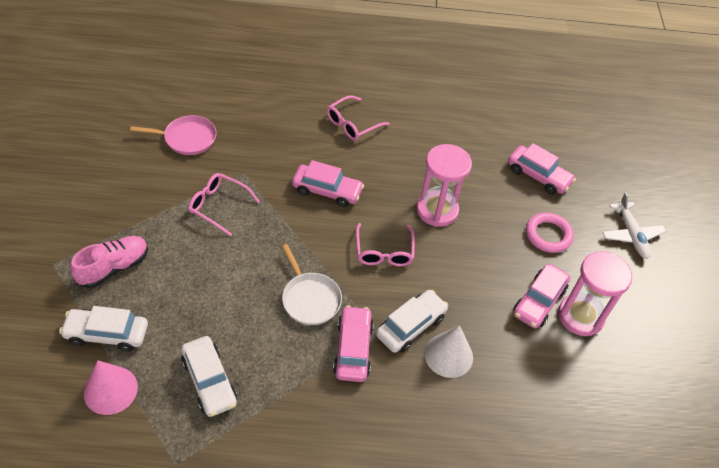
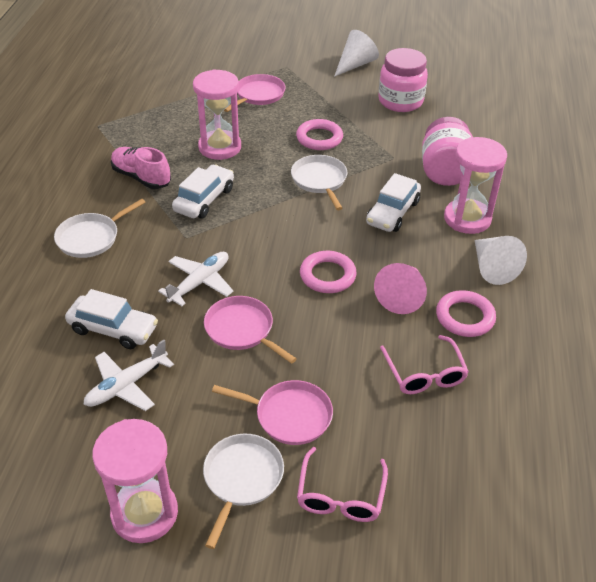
pink car: [292,160,364,207] [333,305,374,382] [508,143,576,195] [513,264,570,329] = 4 -> none = 0
pink glasses: [188,173,260,236] [327,95,390,140] [356,223,415,266] = 3 -> [297,447,388,522] [380,335,469,394] = 2
pink hourglass: [416,144,472,227] [558,251,632,336] = 2 -> [92,419,178,543] [193,69,241,160] [444,137,507,234] = 3
pink jar: none = 0 -> [379,48,428,112] [422,117,473,186] = 2
pink pan: [130,115,217,155] = 1 -> [204,296,297,364] [212,380,333,445] [224,74,285,112] = 3
pink ring: [526,212,574,253] = 1 -> [296,119,343,150] [300,251,357,293] [436,290,496,337] = 3
white cone: [424,325,473,378] = 1 -> [334,30,379,77] [475,236,527,285] = 2
white pan: [282,244,342,325] = 1 -> [54,199,146,258] [203,434,284,549] [291,155,347,210] = 3
white plane: [602,193,666,259] = 1 -> [83,340,174,411] [158,252,233,306] = 2

